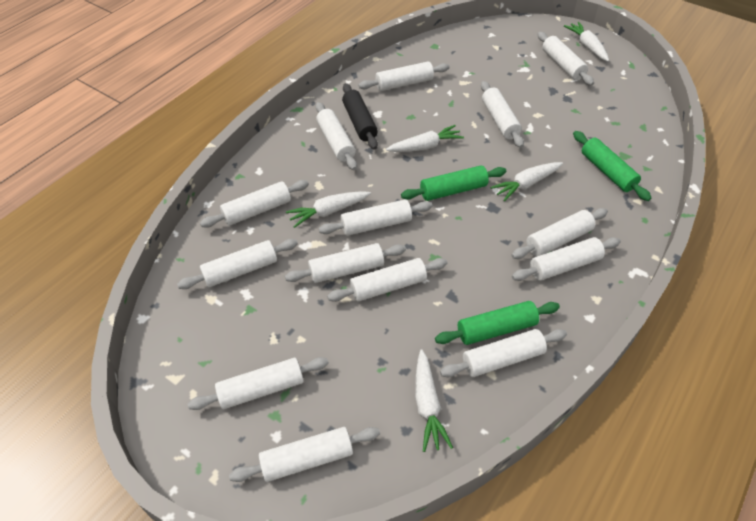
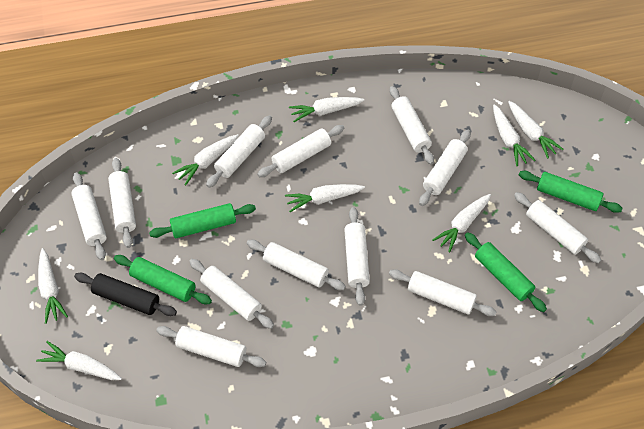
green rolling pin: [401,165,506,201] [435,301,560,345] [573,131,651,201] = 3 -> [114,255,212,304] [149,203,256,238] [465,232,547,312] [519,171,623,213] = 4
white carrot: [286,191,371,228] [386,125,464,152] [415,349,453,452] [490,162,563,202] [564,22,609,61] = 5 -> [36,341,122,380] [38,248,68,324] [172,134,239,186] [285,184,365,212] [289,97,364,122] [432,194,491,253] [493,104,535,166] [508,101,563,159] = 8
white rolling pin: [177,239,298,289] [187,357,329,410] [200,180,309,228] [229,427,380,482] [285,243,406,283] [316,102,357,170] [319,199,432,236] [327,258,447,302] [358,61,450,91] [440,329,567,377] [481,81,524,148] [511,208,608,259] [512,237,621,281] [538,32,594,86] = 14 -> [71,172,107,260] [108,158,136,248] [156,326,266,367] [189,259,274,329] [206,115,272,188] [247,240,346,290] [257,125,344,177] [344,207,370,306] [389,269,496,316] [390,86,434,165] [419,130,471,206] [514,192,601,263] = 12

